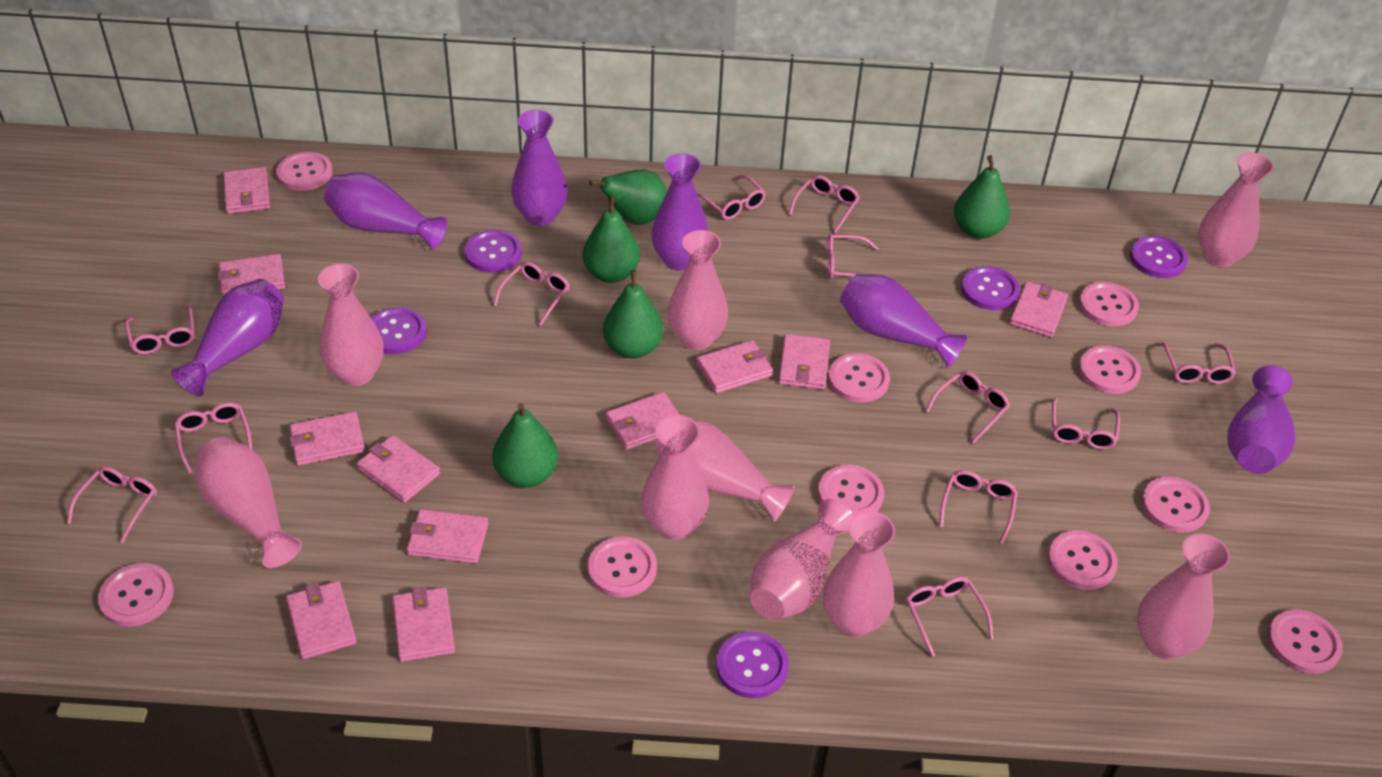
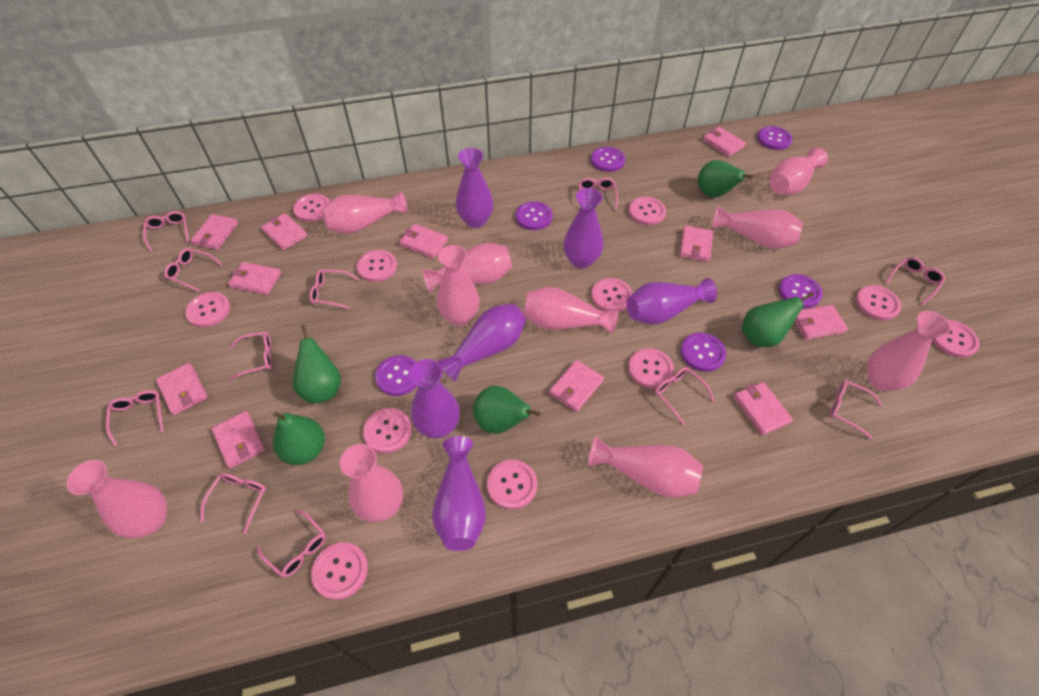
pink button: [98,563,174,627] [276,152,333,191] [588,537,657,597] [818,465,884,516] [828,353,890,402] [1047,530,1118,590] [1078,345,1141,394] [1079,282,1139,327] [1141,476,1210,533] [1267,609,1343,674] = 10 -> [185,292,230,328] [293,194,330,222] [311,542,368,600] [357,250,397,282] [363,408,412,453] [487,460,537,510] [591,278,633,312] [628,348,674,388] [629,197,666,225] [856,285,901,320] [932,320,980,358] = 11
pink glasses: [67,467,157,543] [125,306,195,354] [174,403,253,474] [493,262,570,326] [697,175,766,220] [788,175,860,233] [827,234,878,279] [906,577,994,657] [925,371,1010,443] [939,470,1018,544] [1052,398,1120,450] [1161,342,1236,384] = 12 -> [106,390,164,446] [143,211,189,252] [164,248,223,292] [200,473,266,535] [229,331,272,380] [256,509,326,578] [309,269,359,309] [579,178,618,210] [655,367,715,425] [829,380,882,439] [886,257,945,305] = 11
pink vase: [196,437,302,568] [318,264,384,386] [641,415,709,540] [655,420,795,522] [668,230,728,350] [750,499,854,620] [823,511,895,637] [1137,534,1230,659] [1199,152,1274,267] = 9 -> [67,460,167,538] [322,191,407,234] [340,444,403,522] [422,243,512,293] [437,245,480,326] [523,287,618,334] [589,436,703,498] [712,206,803,249] [770,147,828,196] [867,311,951,391] = 10
purple button: [371,307,427,354] [464,230,522,272] [716,631,789,698] [961,266,1020,310] [1130,236,1188,278] = 5 -> [375,355,417,396] [516,201,553,230] [591,147,625,172] [681,333,726,372] [757,126,792,150] [779,274,823,308] = 6

